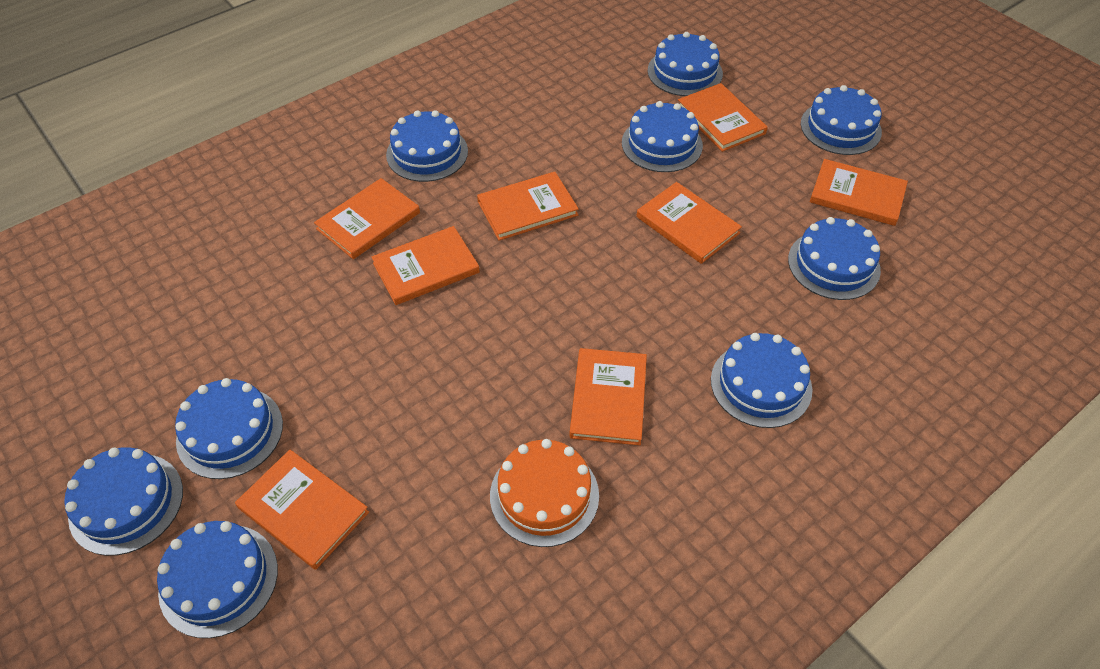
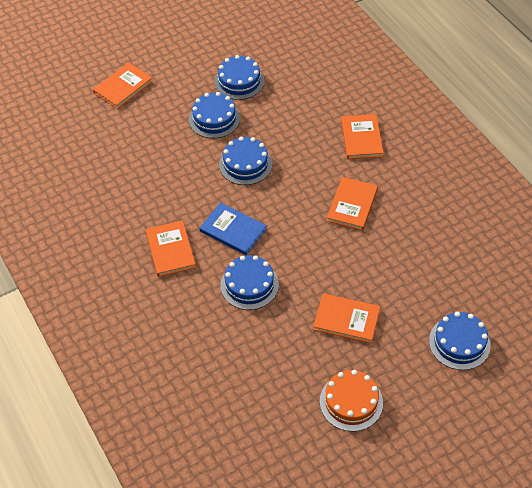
blue book: none = 0 -> [199,202,267,255] = 1
blue cake: [64,447,183,556] [157,521,278,638] [175,378,283,479] [386,110,468,182] [622,101,703,172] [647,32,723,96] [711,333,812,428] [788,217,881,300] [801,85,882,155] = 9 -> [189,92,240,138] [214,55,264,100] [219,137,272,185] [220,255,279,310] [429,312,491,370] = 5
orange book: [235,450,369,570] [314,178,420,259] [371,226,480,305] [477,172,579,241] [569,348,647,445] [636,182,742,264] [678,83,768,152] [810,159,908,226] = 8 -> [93,62,153,109] [146,220,196,277] [313,294,380,343] [327,177,378,231] [341,114,384,159] = 5

